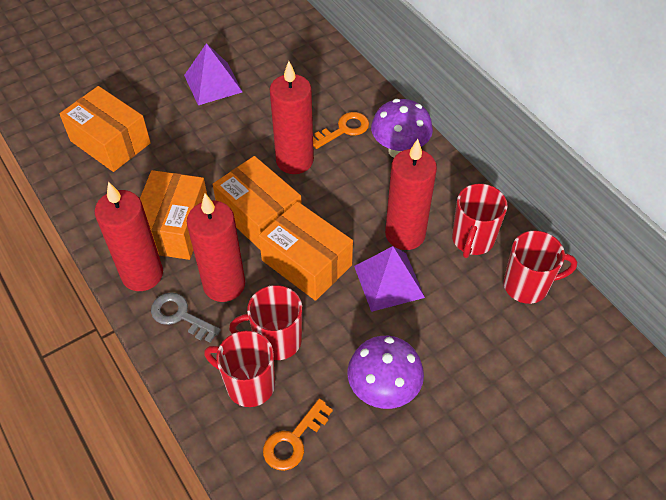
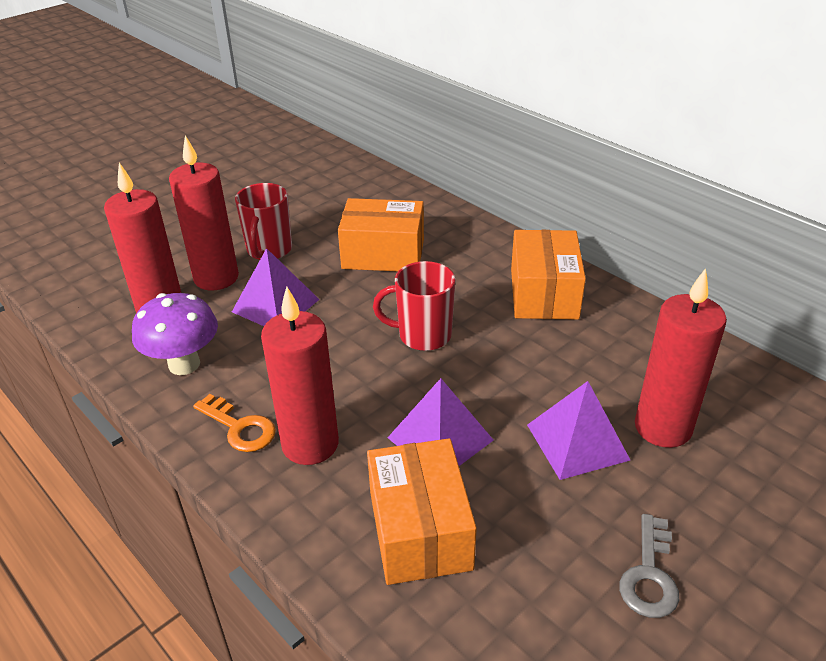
orange box: [59,86,151,172] [140,170,208,260] [213,156,302,249] [259,201,353,301] = 4 -> [338,198,424,272] [367,438,477,585] [511,230,586,320] = 3
orange key: [263,398,333,471] [313,112,369,149] = 2 -> [193,394,276,452] = 1
purple mushroom: [347,336,424,409] [371,99,433,158] = 2 -> [132,293,218,375] = 1
purple pyramid: [184,43,242,105] [354,246,425,312] = 2 -> [232,248,320,326] [388,378,494,466] [527,381,630,480] = 3
red mug: [204,331,275,407] [229,285,302,360] [452,184,508,258] [503,231,577,304] = 4 -> [235,183,292,260] [373,261,456,351] = 2

